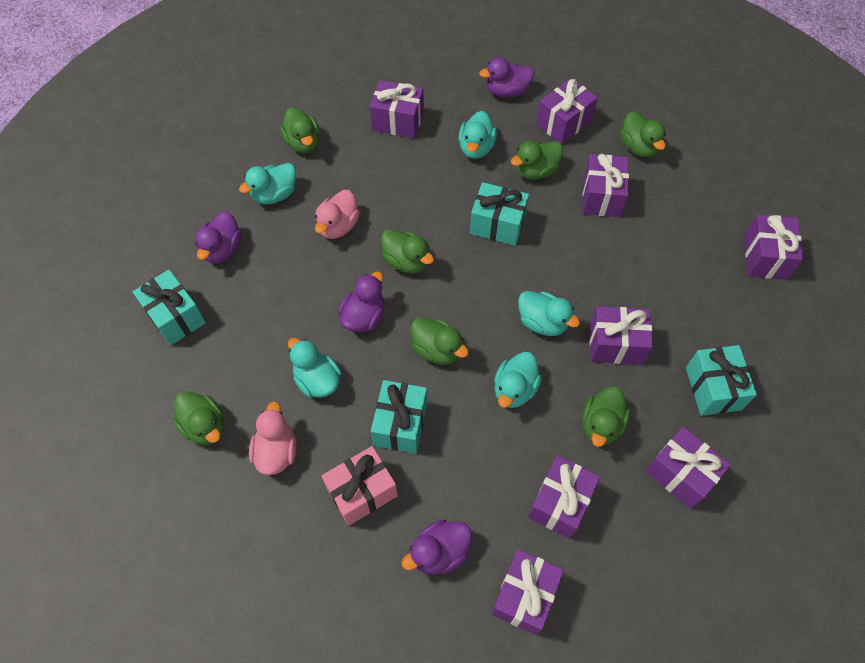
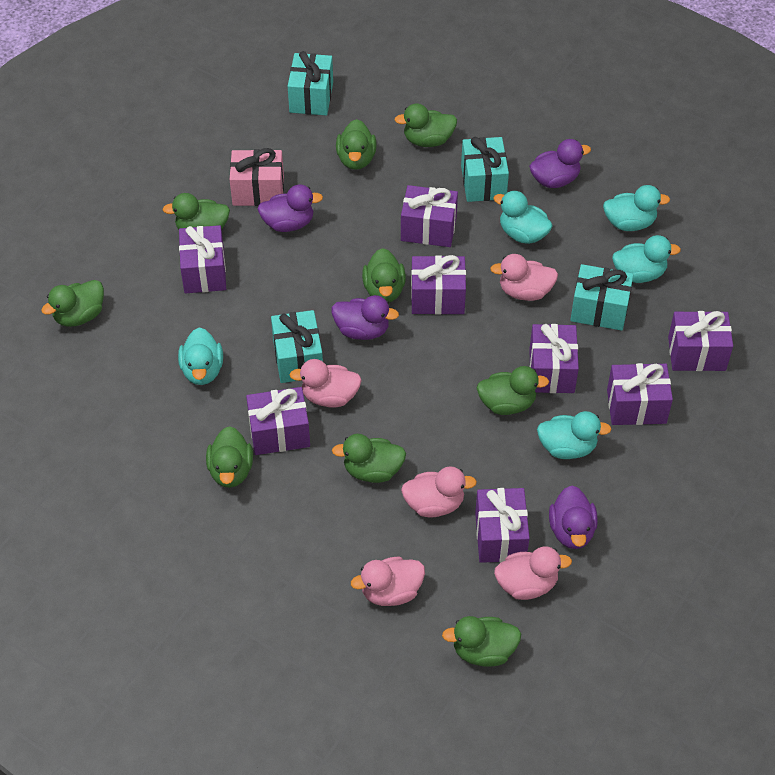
green duck: [173,391,224,445] [280,107,320,153] [381,229,434,273] [411,317,469,365] [511,141,563,180] [582,387,630,447] [620,111,666,157] = 7 -> [41,280,104,327] [162,193,230,229] [206,426,253,488] [332,434,406,483] [336,119,377,170] [362,248,406,302] [394,104,457,147] [442,616,521,667] [477,366,549,415] = 9
pink duck: [249,401,297,475] [315,190,360,239] = 2 -> [289,359,362,408] [351,557,425,606] [401,467,477,517] [490,254,558,301] [494,546,572,600] = 5

